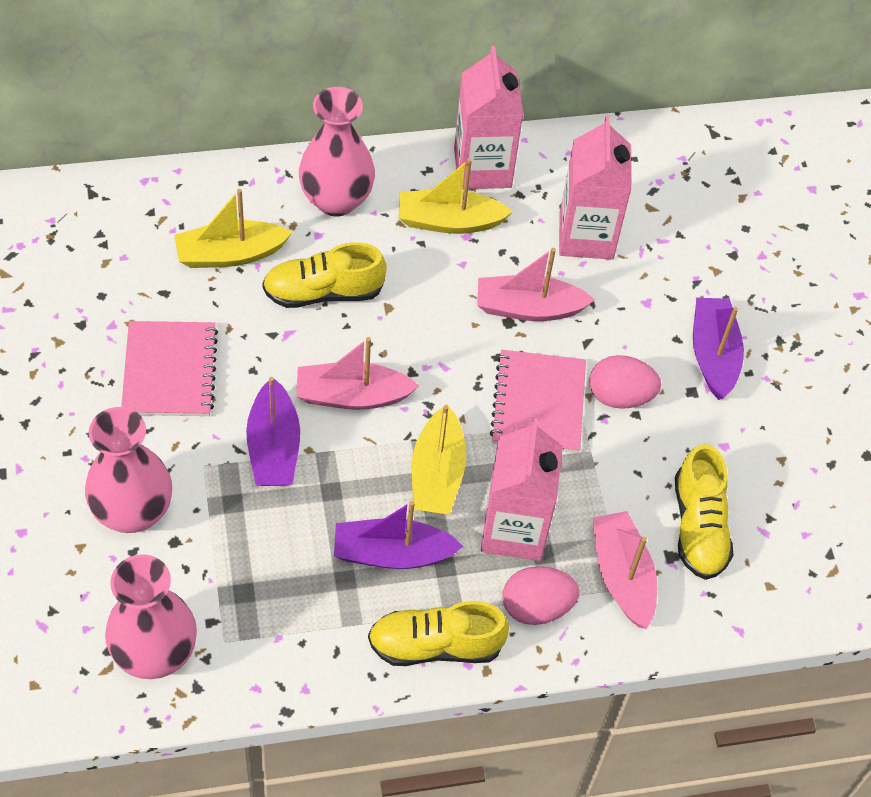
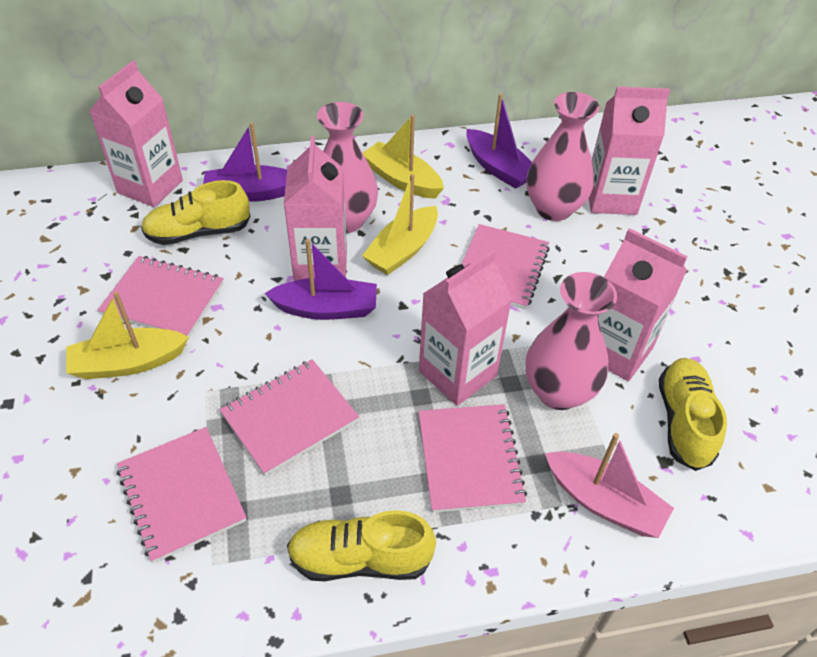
pink boat: [296,337,419,410] [477,248,595,321] [592,511,657,629] = 3 -> [545,433,674,538] = 1
pink carton: [454,46,523,189] [481,418,563,561] [559,116,632,260] = 3 -> [89,61,183,207] [284,136,347,281] [419,250,512,406] [589,86,670,215] [597,228,688,381] = 5
pink egg: [503,566,579,625] [589,355,661,409] = 2 -> none = 0
pink notebook: [121,321,218,416] [490,350,586,453] = 2 -> [98,256,224,337] [117,427,246,563] [220,359,359,476] [418,404,527,513] [462,224,550,309] = 5

